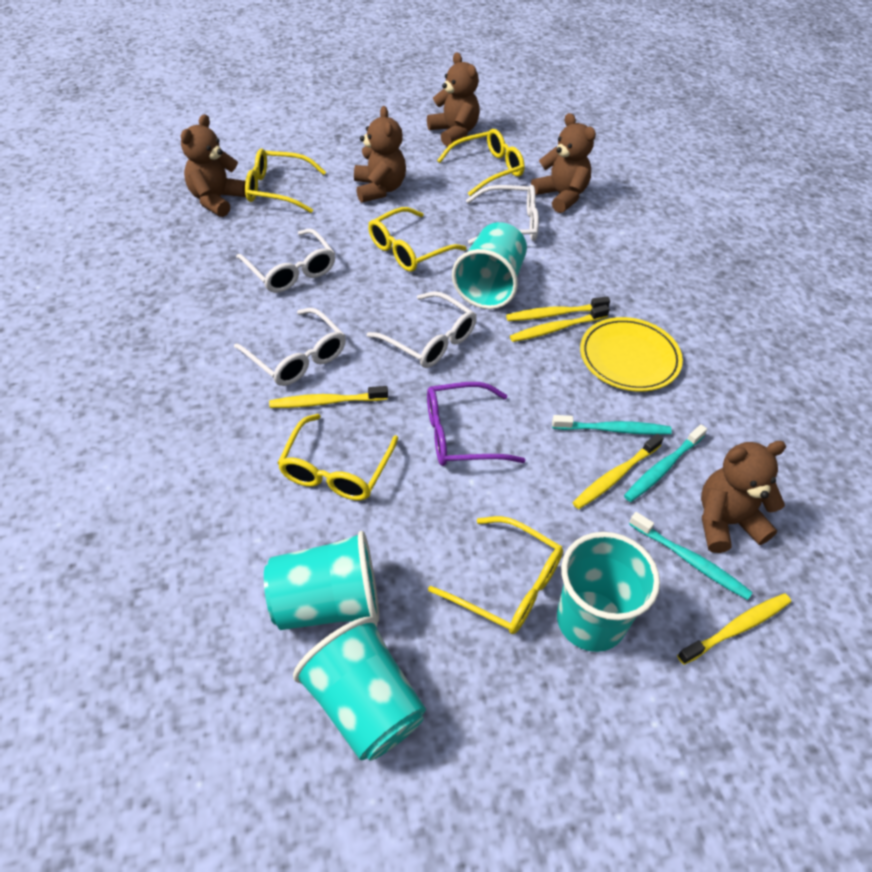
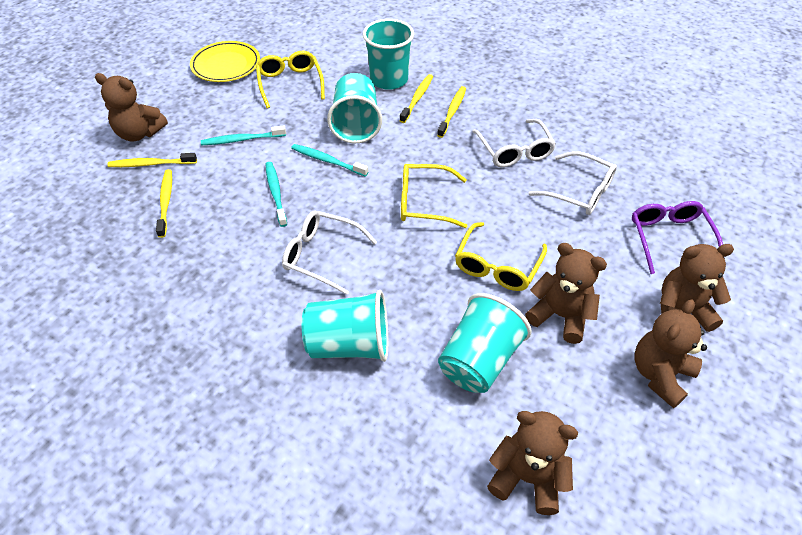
white glasses: [234,308,346,386] [236,228,336,293] [367,291,477,368] [466,185,539,244] = 4 -> [282,211,377,295] [472,119,556,167] [529,151,617,215] = 3
yellow glasses: [245,149,326,213] [278,414,398,501] [368,207,467,272] [428,516,563,634] [437,129,525,196] = 5 -> [256,51,325,109] [401,164,467,228] [455,222,547,291] = 3
yellow toothbrush: [269,386,388,408] [506,297,610,321] [510,305,610,342] [572,434,663,509] [677,593,791,665] = 5 -> [107,153,197,167] [156,169,172,238] [400,74,433,123] [437,86,466,138] = 4

